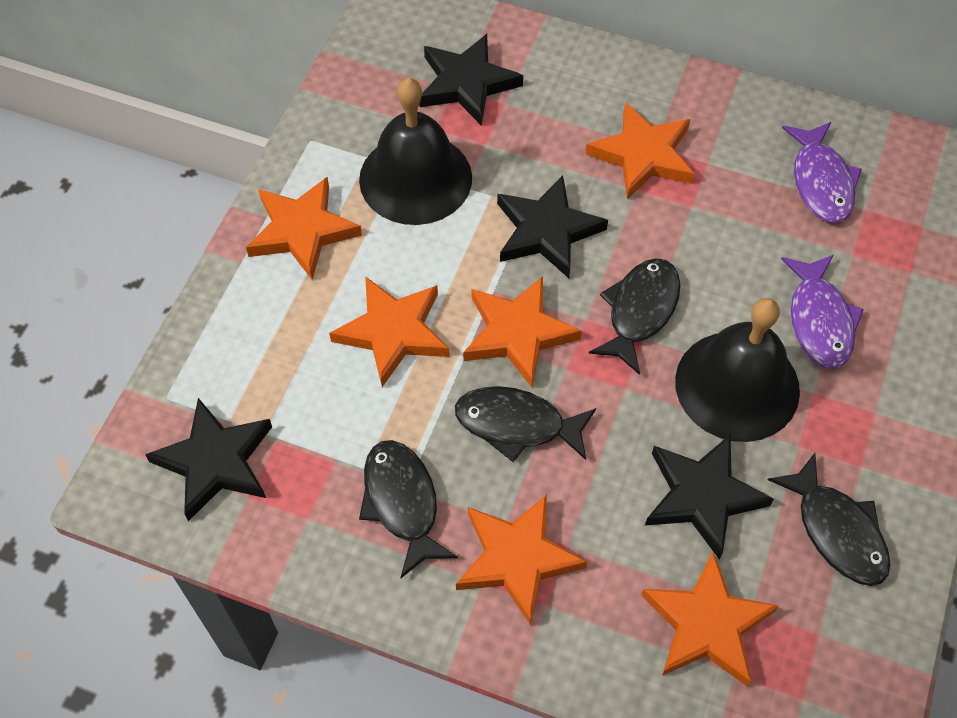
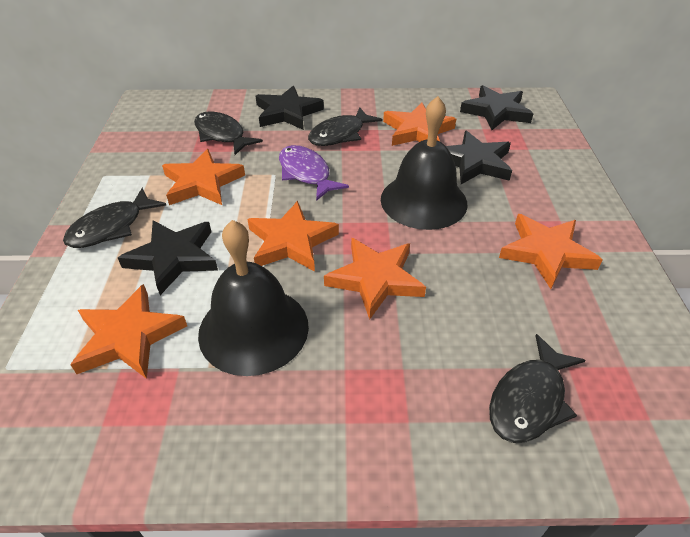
purple fish: [781,255,864,369] [782,122,862,223] = 2 -> [279,145,349,201] = 1

